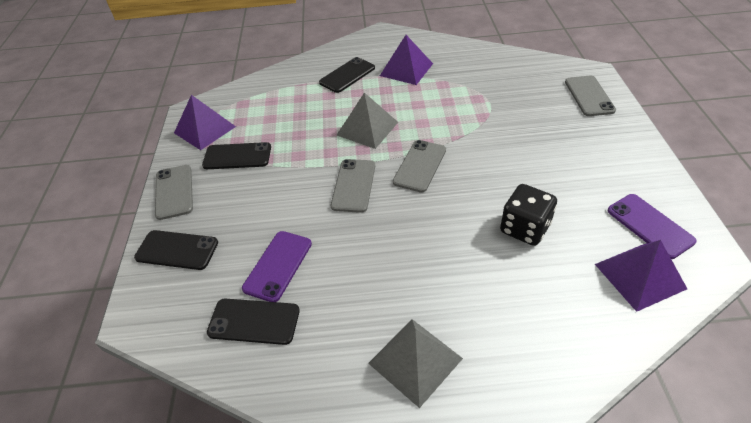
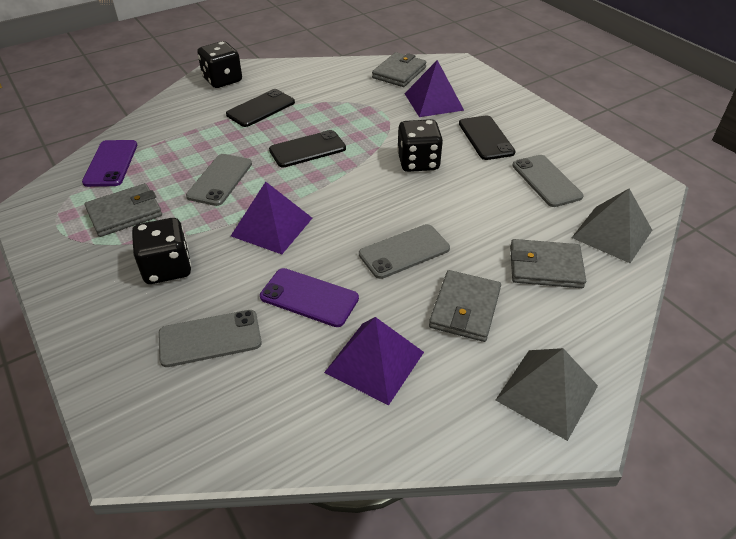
black dice: [500,184,557,246] = 1 -> [132,218,191,284] [197,41,242,88] [397,119,443,172] = 3
black phone: [134,230,218,270] [202,142,271,169] [207,299,300,345] [319,57,375,93] = 4 -> [226,89,295,127] [269,130,346,168] [459,115,516,160] = 3
grey wallet: none = 0 -> [84,183,162,237] [372,52,426,87] [429,270,501,342] [510,239,586,288] = 4

